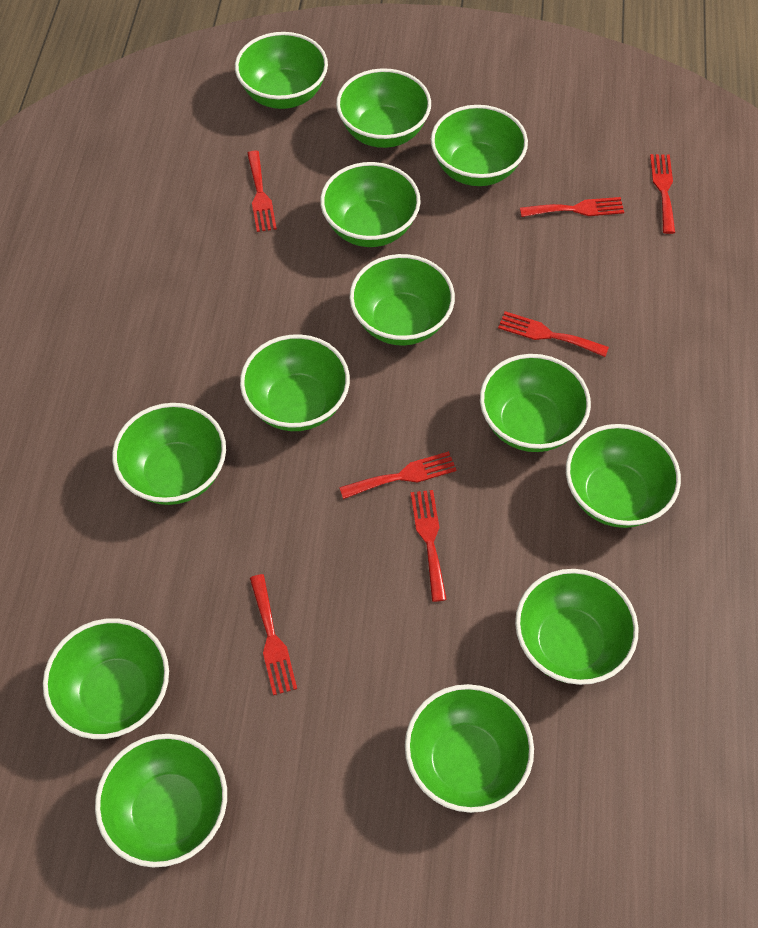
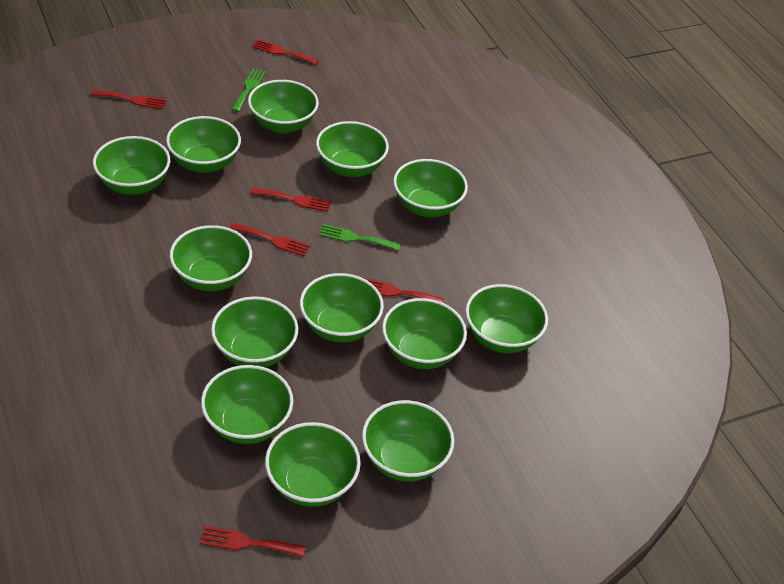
green fork: none = 0 -> [231,68,266,112] [319,224,401,251] = 2
red fork: [247,151,277,232] [250,574,297,695] [339,451,457,499] [411,490,447,602] [498,311,609,357] [520,197,624,217] [650,154,675,234] = 7 -> [91,89,167,109] [200,526,306,557] [230,223,311,256] [251,188,331,212] [252,40,319,65] [363,278,444,303] = 6

